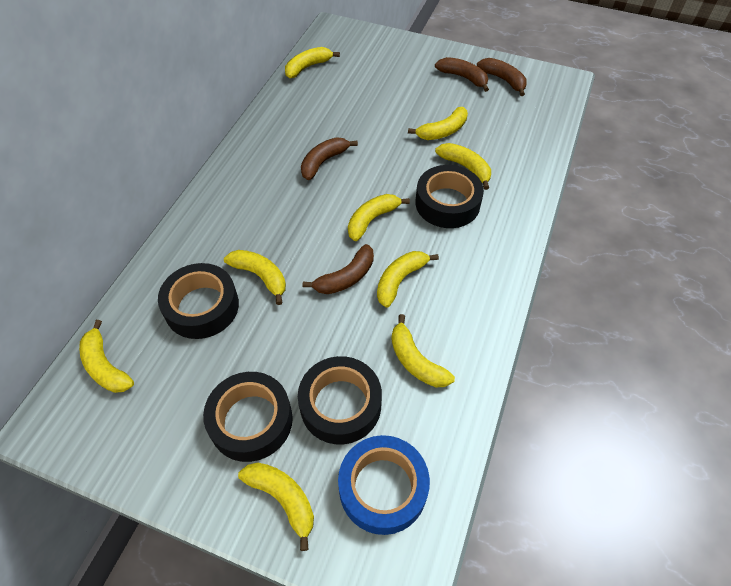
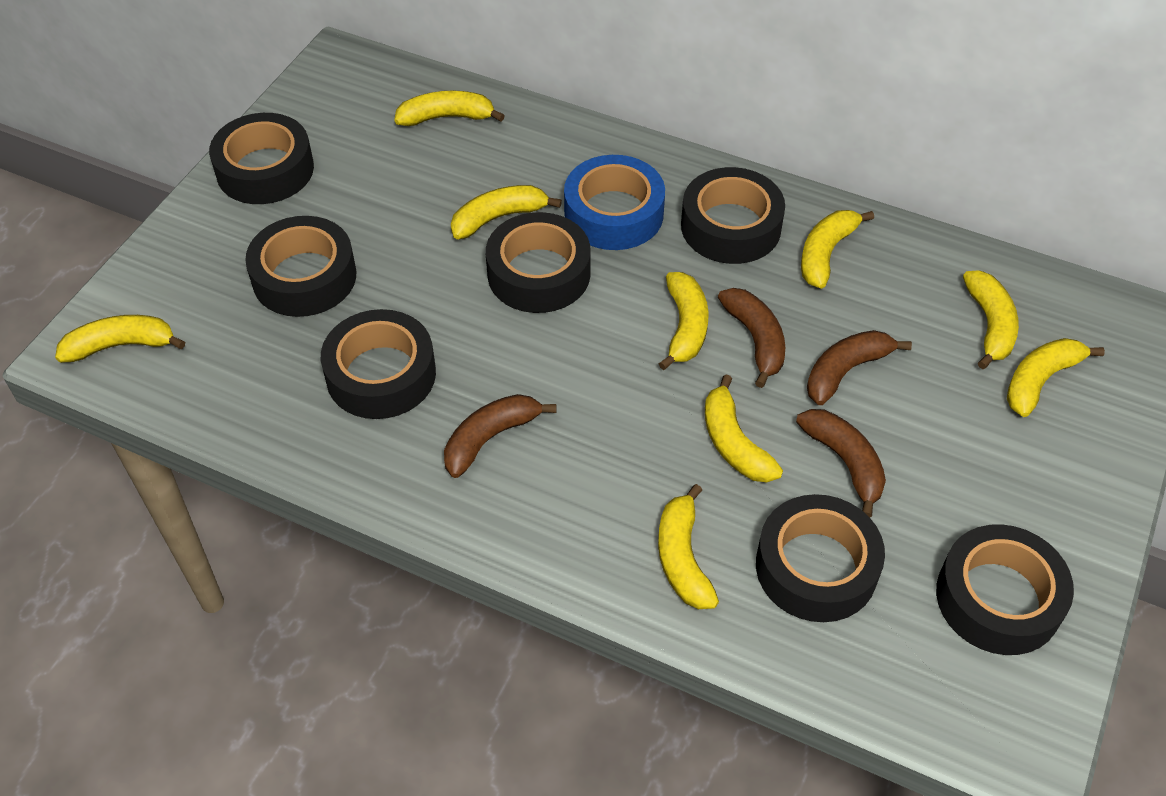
black tape: [158,263,239,339] [203,372,293,462] [298,356,382,445] [415,165,484,228] = 4 -> [209,113,314,204] [245,216,356,317] [321,309,436,419] [486,212,591,313] [681,167,785,264] [756,494,885,622] [936,524,1074,655] = 7

